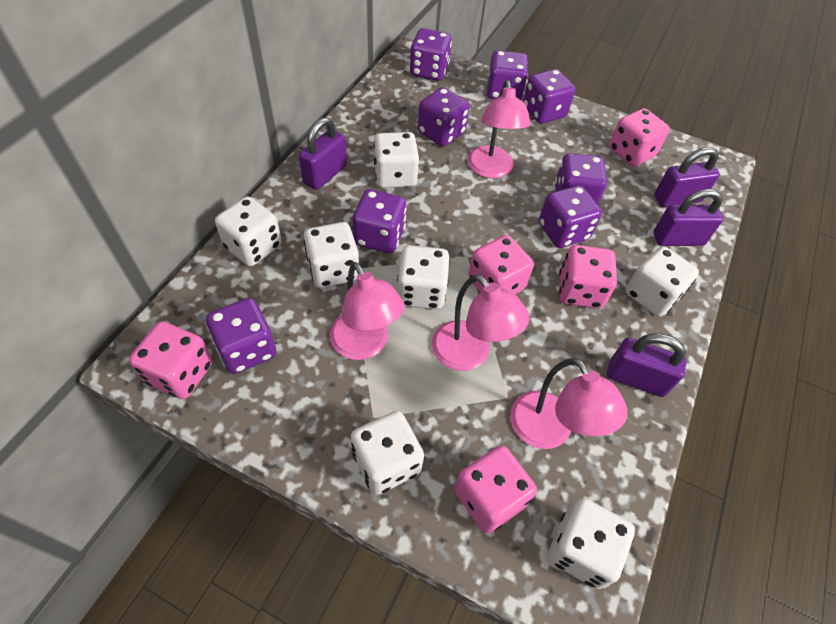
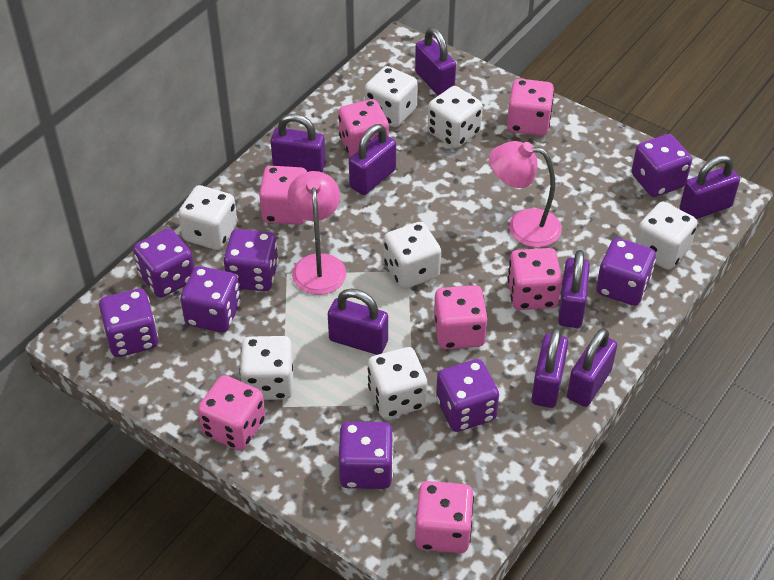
pink dice: [129,321,213,399] [455,445,537,533] [468,235,534,294] [559,245,617,309] [609,108,670,167] = 5 -> [198,375,265,450] [259,166,307,225] [338,99,389,157] [415,481,474,553] [434,285,488,349] [507,79,554,136] [508,248,562,310] = 7
pink lamp: [330,262,405,360] [432,274,529,371] [468,80,531,178] [510,358,628,449] = 4 -> [288,171,346,295] [489,141,562,247] = 2
purple padlock: [299,117,347,190] [607,333,686,397] [654,147,720,207] [654,189,723,246] = 4 -> [271,114,326,172] [328,288,388,355] [349,124,396,195] [415,27,456,96] [531,327,568,408] [558,250,590,328] [567,328,617,407] [680,155,740,219] = 8

